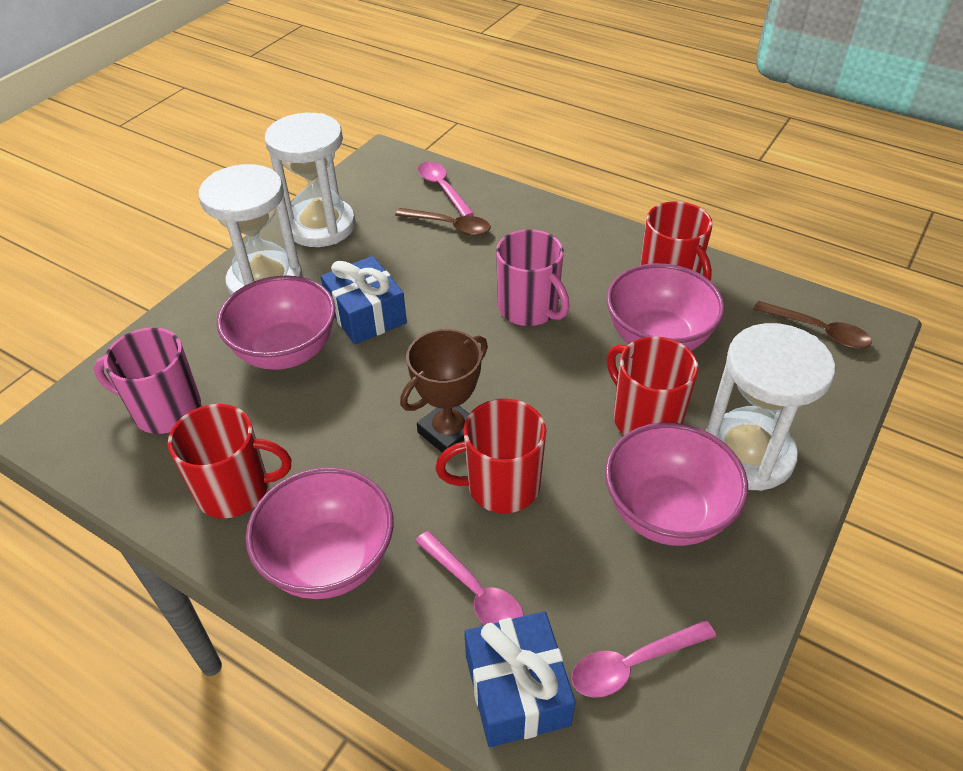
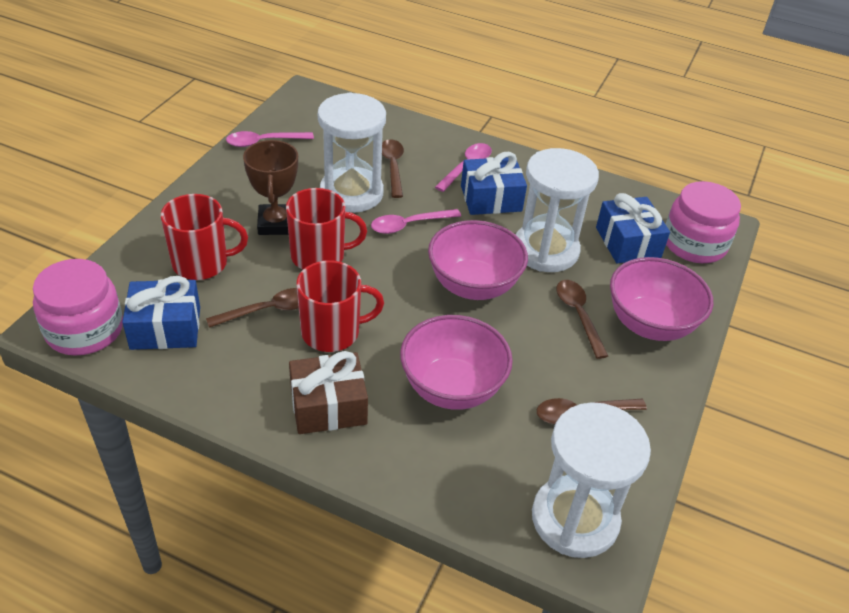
blue gift: [321,256,407,344] [464,611,576,747] = 2 -> [122,276,200,350] [461,152,527,215] [596,193,670,263] = 3
brown gift: none = 0 -> [289,351,368,434] = 1
brown spoon: [395,208,491,236] [754,301,872,349] = 2 -> [206,288,299,328] [382,139,404,198] [537,398,647,424] [557,280,608,359] = 4
pink bowl: [217,275,335,370] [246,467,394,599] [605,422,748,546] [606,263,725,351] = 4 -> [400,315,513,410] [428,220,528,300] [610,257,713,341] = 3
pink jar: none = 0 -> [33,259,123,356] [666,181,741,263] = 2
pink mug: [94,328,201,434] [496,229,570,326] = 2 -> none = 0
red mug: [168,404,291,518] [435,398,546,513] [607,336,699,435] [640,201,713,281] = 4 -> [161,194,248,280] [286,188,367,270] [296,261,384,352] = 3

